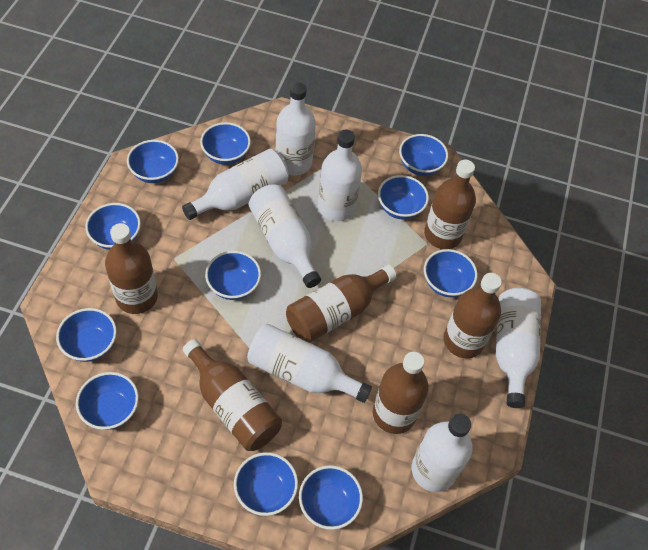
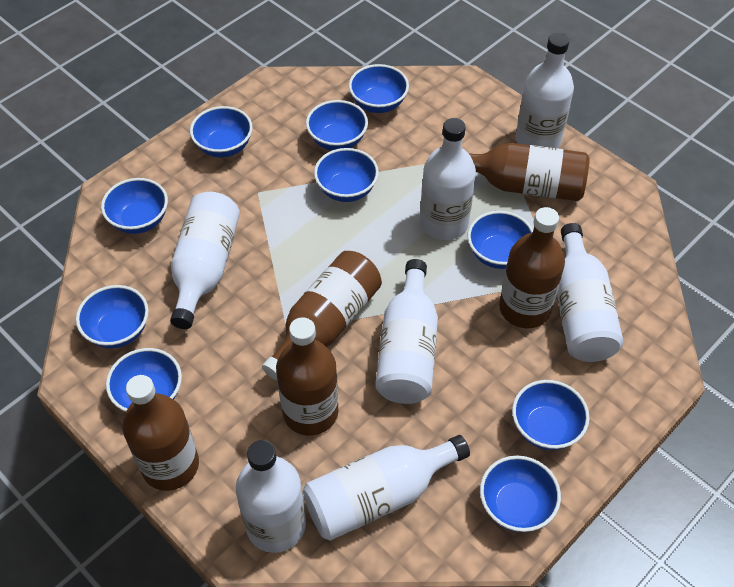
blue bowl: [56,308,117,362] [76,372,139,430] [85,203,141,250] [127,140,179,183] [200,122,251,165] [205,251,261,300] [234,452,298,516] [299,465,363,530] [378,175,429,220] [399,134,448,176] [424,249,478,297] = 11 -> [76,285,149,348] [101,178,168,234] [106,348,182,412] [190,106,253,158] [306,100,368,151] [314,148,379,202] [349,64,409,113] [467,211,533,269] [480,456,561,532] [512,380,590,450] = 10
brown bottle: [105,223,158,314] [183,339,282,451] [286,265,396,342] [373,352,429,434] [424,160,476,249] [444,273,502,358] = 6 -> [122,375,199,491] [262,251,382,380] [276,317,339,436] [469,143,590,201] [499,207,565,328] = 5

